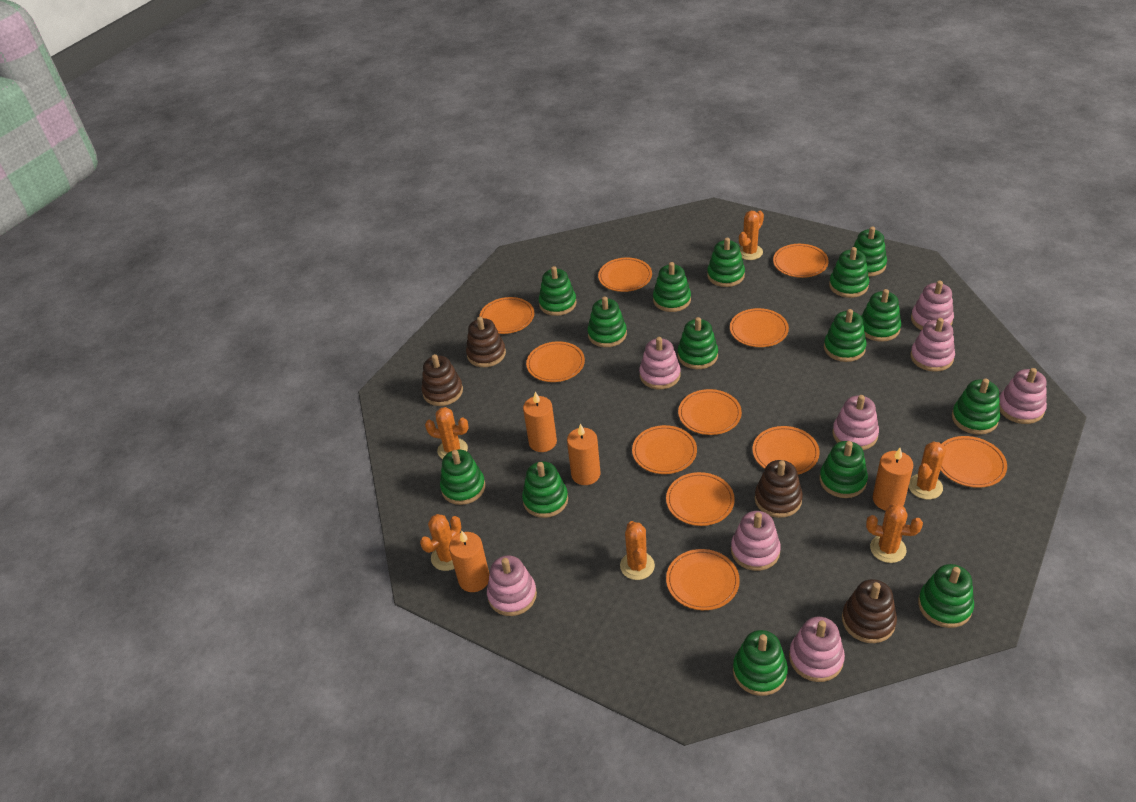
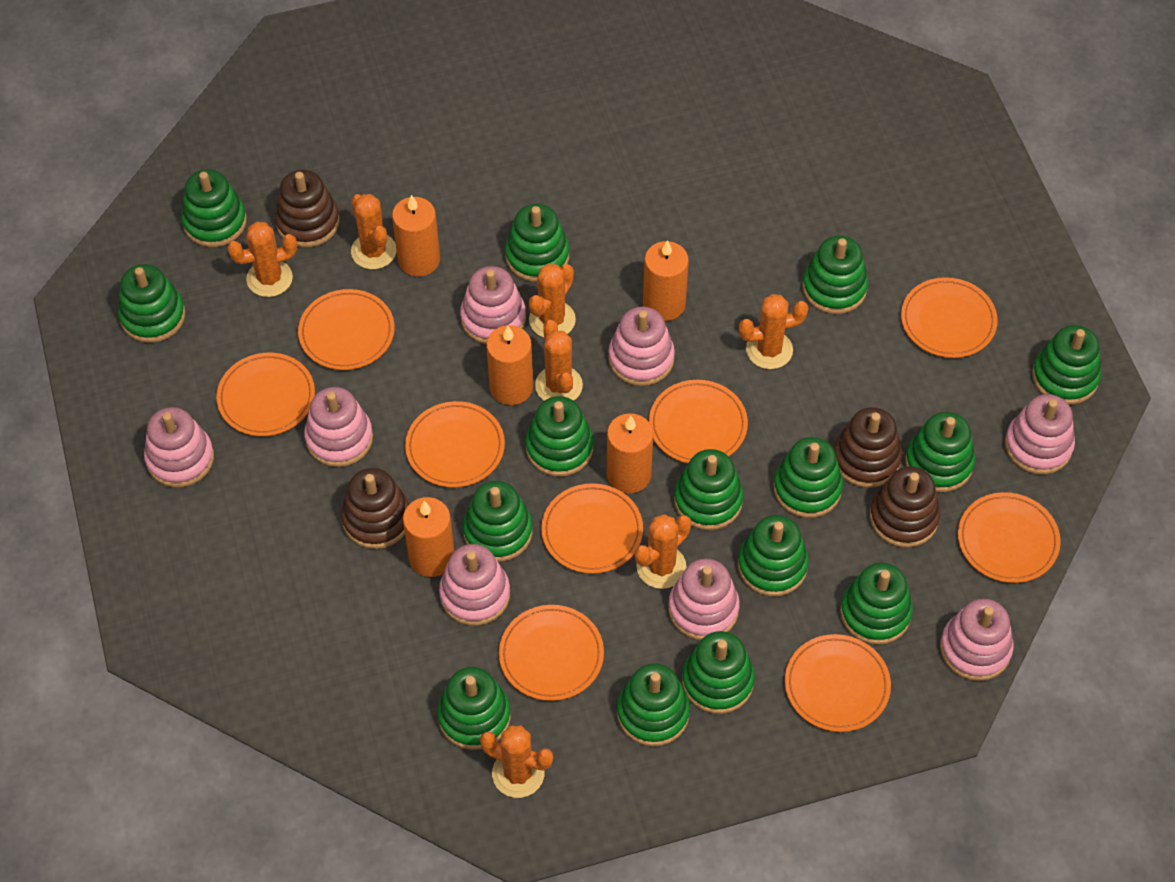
orange cactus: [420,514,461,571] [425,407,469,459] [620,521,655,580] [739,211,764,260] [866,504,923,563] [909,442,946,500] = 6 -> [227,222,297,297] [351,194,397,269] [480,726,553,798] [529,263,576,337] [535,320,583,401] [635,514,691,589] [739,294,808,369] = 7
orange candle: [449,531,490,592] [523,392,557,452] [567,424,600,485] [873,448,913,511] = 4 -> [392,195,440,276] [403,497,454,577] [486,325,533,405] [607,413,653,493] [643,240,689,321] = 5
orange plate: [479,297,534,334] [526,341,585,382] [598,257,652,292] [632,425,697,474] [666,472,735,526] [666,549,740,610] [678,389,742,435] [730,308,789,347] [753,426,820,474] [773,244,829,278] [940,436,1007,488] = 11 -> [216,353,315,436] [298,289,395,370] [405,401,505,488] [499,605,604,701] [541,483,643,574] [649,380,748,463] [785,634,891,732] [901,277,998,358] [958,492,1061,583] = 9

